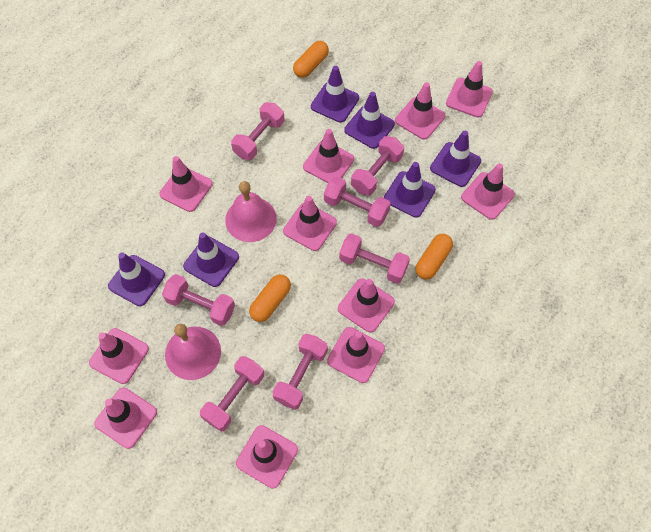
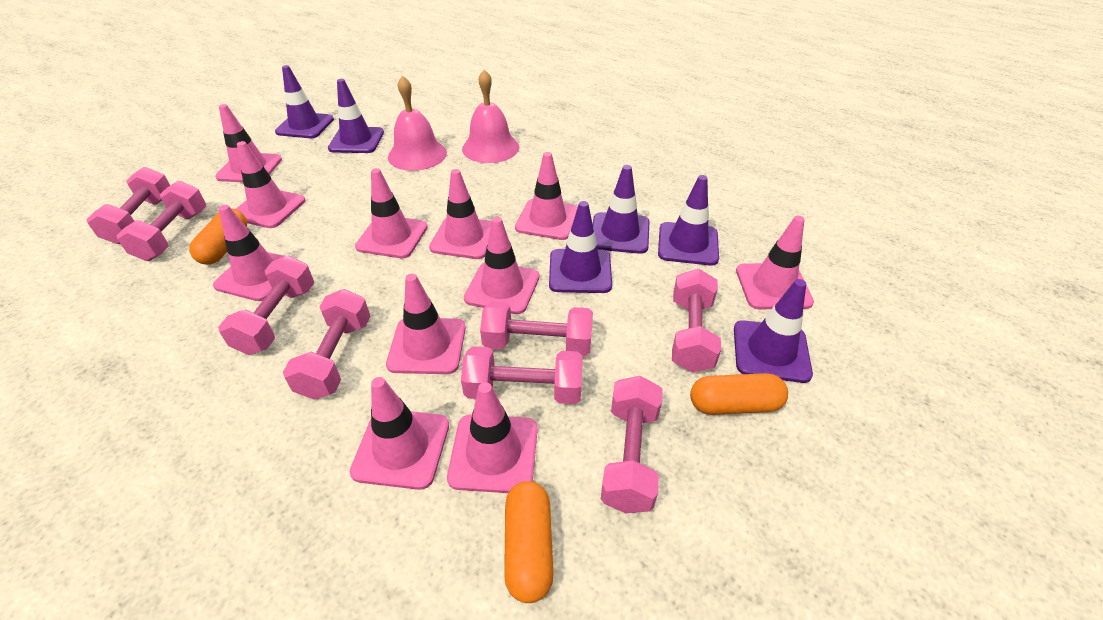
pink dumbbell: [162,274,235,326] [200,356,264,432] [231,102,285,160] [272,334,328,410] [324,176,391,227] [339,233,410,284] [351,136,404,196] = 7 -> [86,167,170,244] [116,181,206,261] [218,255,314,355] [283,289,370,400] [461,346,582,404] [480,301,593,356] [601,376,663,513] [672,269,721,372] = 8

